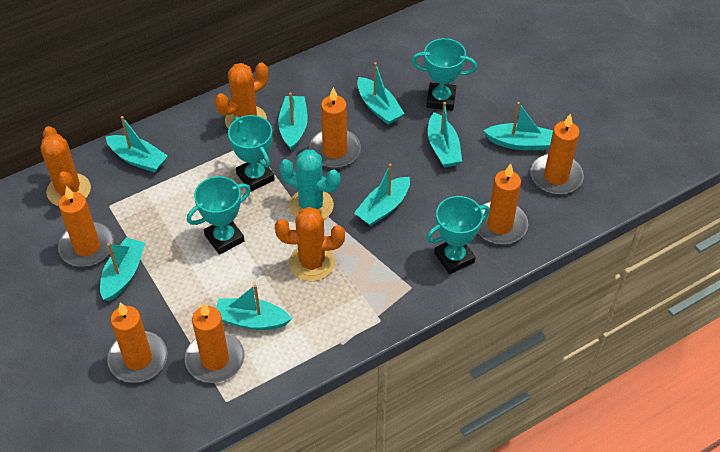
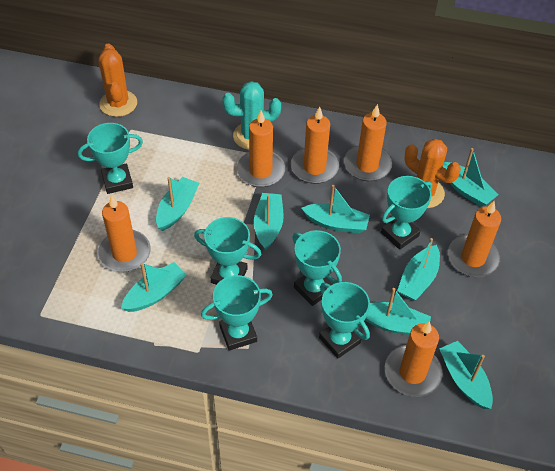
orange cactus: [41,126,91,206] [215,62,268,129] [275,207,345,281] = 3 -> [98,43,137,117] [405,139,461,208] = 2
turquoise trophy: [187,176,251,255] [228,115,275,192] [412,38,477,111] [426,196,490,274] = 4 -> [78,123,143,194] [194,217,262,285] [201,275,273,351] [292,230,342,306] [319,282,370,359] [381,176,432,250] = 6

